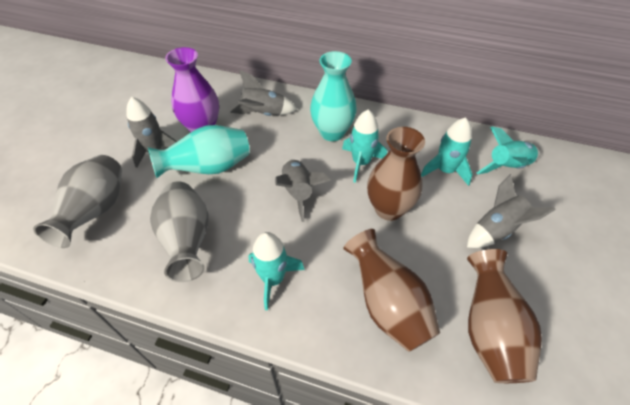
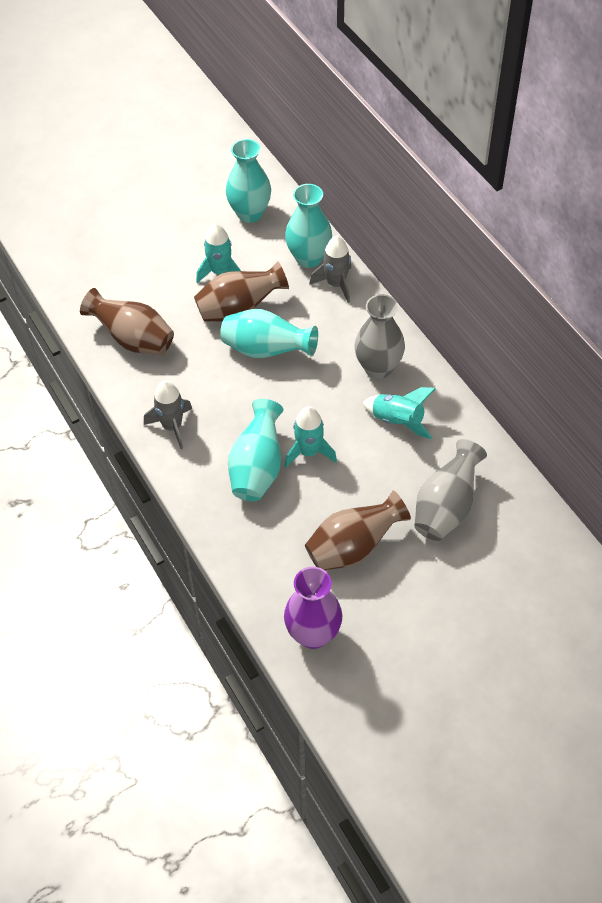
grey rocket: [126,97,177,168] [230,70,297,116] [275,159,331,222] [467,174,556,248] = 4 -> [144,380,192,449] [309,236,351,303] = 2
turquoise rocket: [248,232,305,310] [342,109,387,183] [421,117,472,186] [477,126,540,175] = 4 -> [196,223,241,283] [285,406,337,467] [363,387,436,439] = 3
turquoise vase: [148,125,250,178] [310,51,357,141] = 2 -> [220,309,318,358] [226,139,271,223] [228,399,284,501] [285,184,332,268] = 4

